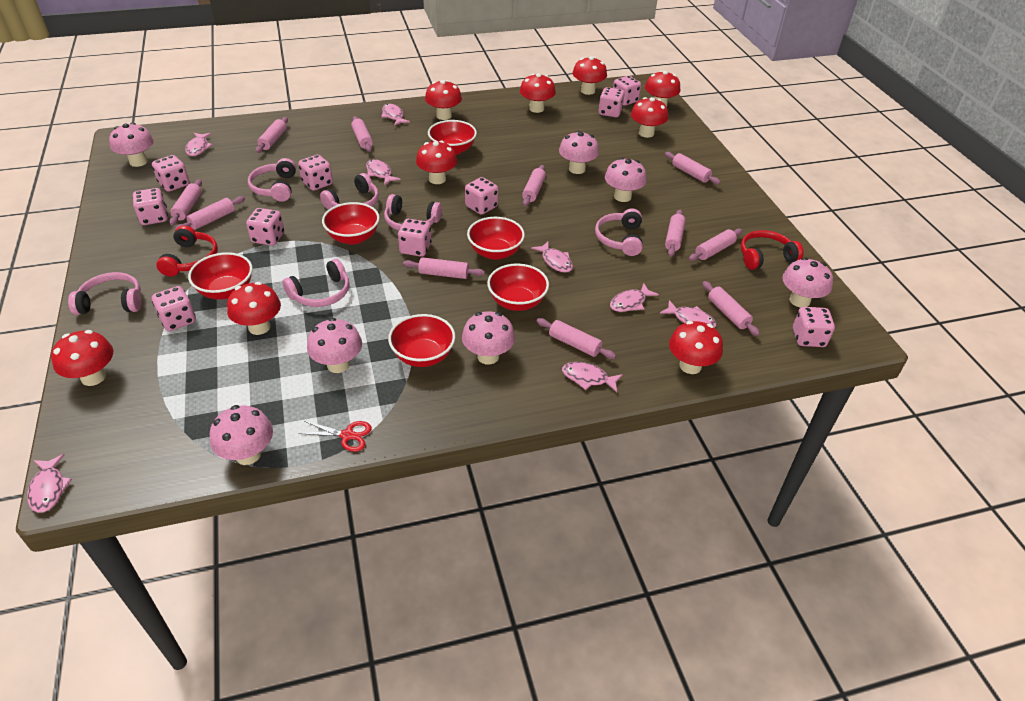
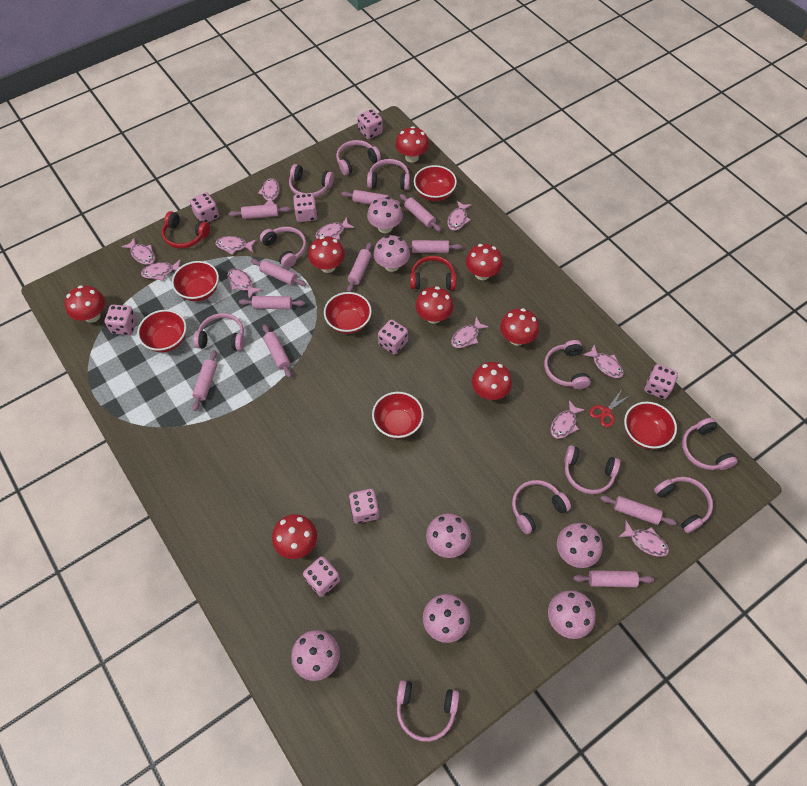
pink dice: [133,188,168,225] [152,155,189,192] [152,286,196,331] [246,208,284,246] [298,155,333,191] [398,219,432,257] [465,177,498,215] [598,87,625,117] [613,76,641,106] [793,307,835,347] = 10 -> [105,305,137,335] [190,192,219,222] [293,193,317,222] [303,556,340,597] [349,489,379,524] [357,109,383,139] [378,319,408,355] [644,364,678,399] = 8
pink fish: [27,454,72,513] [185,133,213,156] [366,159,401,185] [381,104,410,126] [531,241,573,273] [562,362,623,392] [610,283,659,312] [660,300,716,328] = 8 -> [121,237,155,265] [141,259,181,281] [216,236,256,255] [227,269,262,299] [258,178,280,205] [315,217,355,239] [447,201,472,231] [451,317,489,348] [551,400,585,439] [582,345,623,378] [619,521,669,557] = 11
pink headphones: [68,272,142,315] [248,158,296,202] [283,259,350,307] [320,173,379,210] [384,194,442,231] [595,208,643,256] = 6 -> [193,313,245,351] [260,227,306,268] [289,164,334,197] [336,140,381,175] [367,159,410,190] [397,680,459,742] [512,480,571,534] [544,340,591,389] [564,445,620,494] [654,477,713,533] [682,418,738,470] = 11
red mushroom: [51,330,113,386] [227,282,281,335] [416,141,457,184] [425,80,462,120] [520,73,556,113] [572,56,607,95] [631,97,668,138] [645,70,680,107] [669,321,723,374] = 9 -> [65,285,105,323] [272,514,317,559] [308,236,345,273] [396,126,429,162] [416,286,454,324] [466,244,503,280] [472,362,512,400] [500,308,539,346] = 8

